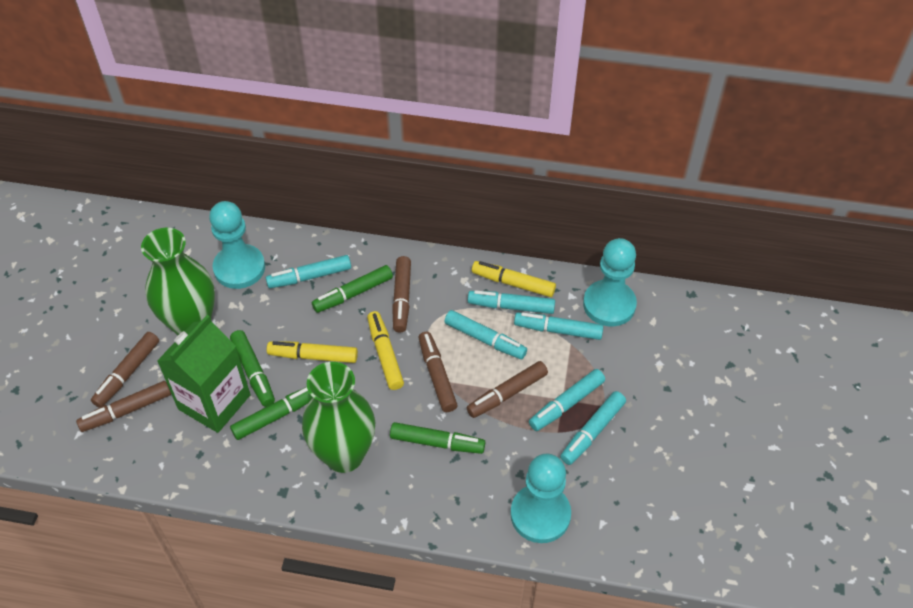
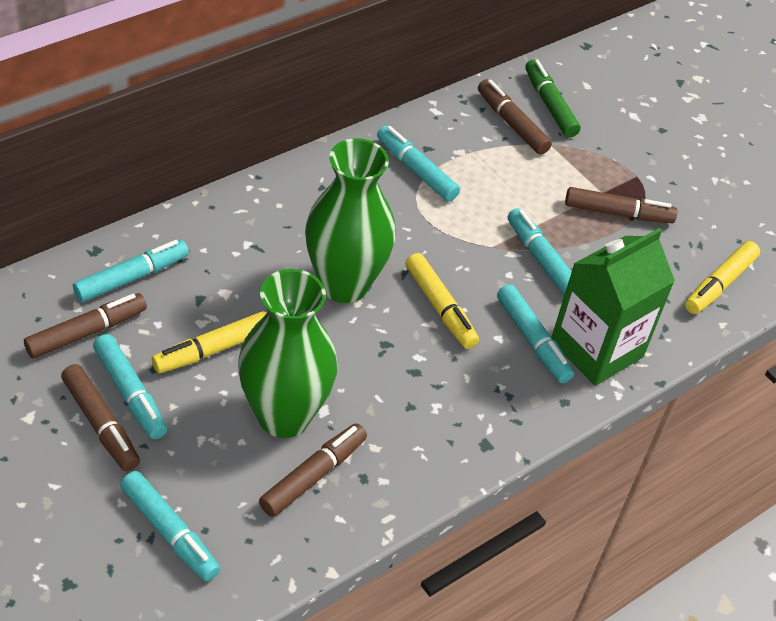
green marker: [230,330,275,407] [230,387,312,440] [312,265,393,313] [390,422,485,454] = 4 -> [525,59,581,137] = 1
turquoise pawn: [209,201,265,289] [510,454,571,543] [583,238,637,326] = 3 -> none = 0

